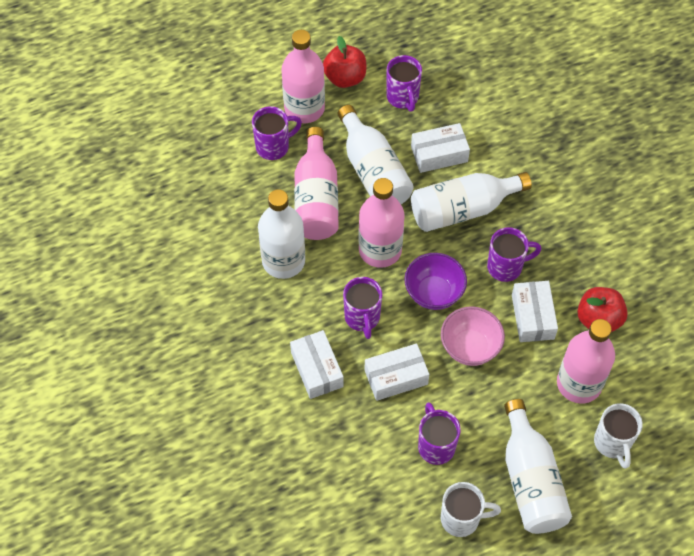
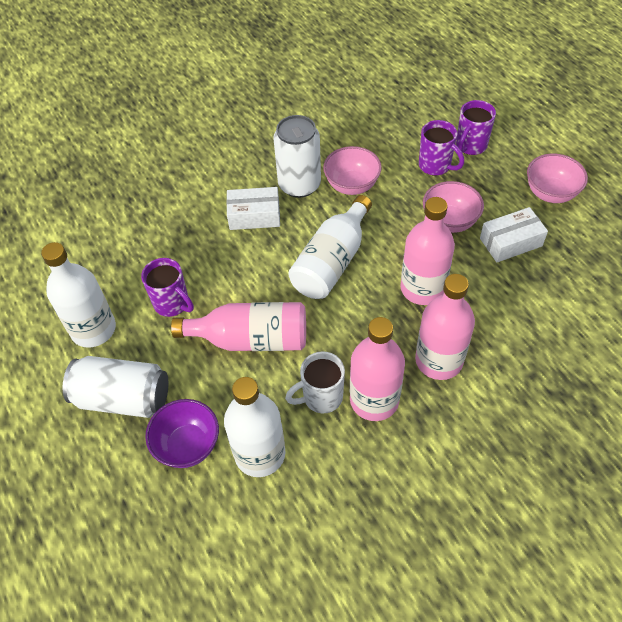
pink bowl: [441,306,505,366] = 1 -> [323,146,382,195] [423,181,484,233] [527,154,588,203] = 3
purple mug: [252,106,302,160] [343,277,382,339] [387,55,422,112] [418,402,461,465] [487,227,541,282] = 5 -> [141,258,194,317] [419,120,464,175] [456,100,496,155] = 3
red apple: [323,36,366,88] [577,287,628,332] = 2 -> none = 0
white bottle: [258,189,305,279] [338,105,414,204] [411,172,532,232] [504,399,572,534] = 4 -> [41,242,116,348] [224,377,286,477] [288,195,372,299] = 3
white box: [290,330,344,399] [364,344,429,401] [411,123,470,173] [512,281,558,342] = 4 -> [226,187,280,230] [480,207,548,262] = 2
white can: none = 0 -> [63,356,168,418] [273,115,321,198] = 2
white mug: [441,482,501,537] [594,403,643,469] = 2 -> [285,351,345,414] = 1

